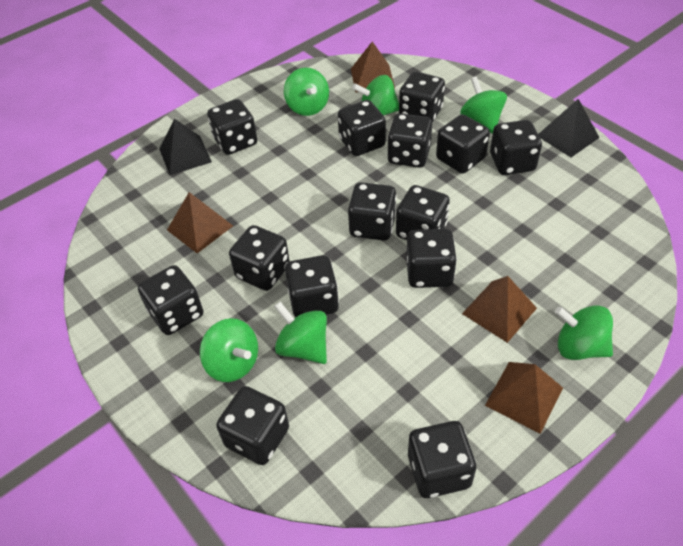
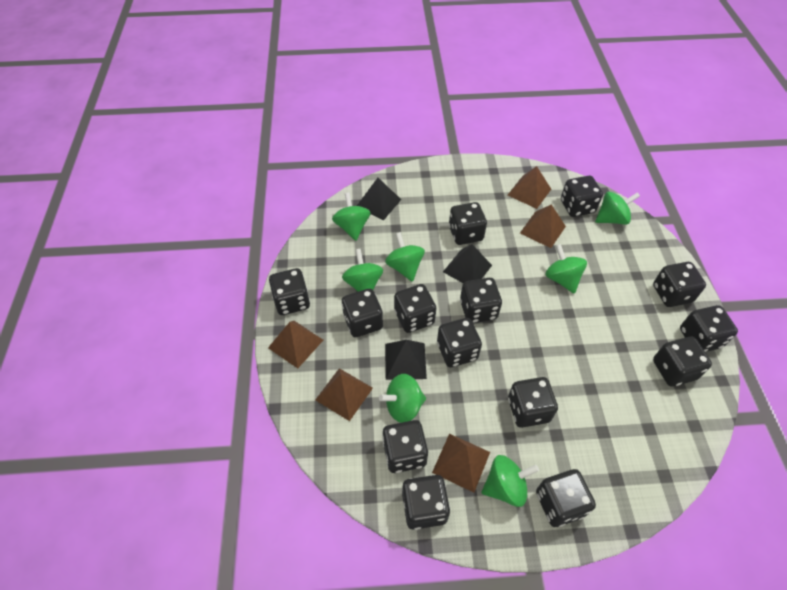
black pyramid: [159,119,212,175] [538,99,600,157] = 2 -> [357,178,401,220] [385,340,427,380] [443,244,492,283] = 3
brown pyramid: [167,192,233,253] [351,41,395,93] [462,276,537,343] [485,362,563,434] = 4 -> [268,321,323,368] [315,368,373,421] [432,434,490,493] [508,166,551,209] [520,205,566,248] = 5
green spinning top: [200,318,258,382] [274,302,327,364] [284,68,329,116] [352,75,399,116] [460,76,507,134] [555,305,613,360] = 6 -> [332,193,371,241] [342,249,383,292] [379,374,426,423] [385,232,425,282] [482,455,539,507] [545,244,587,294] [595,192,640,225] = 7

